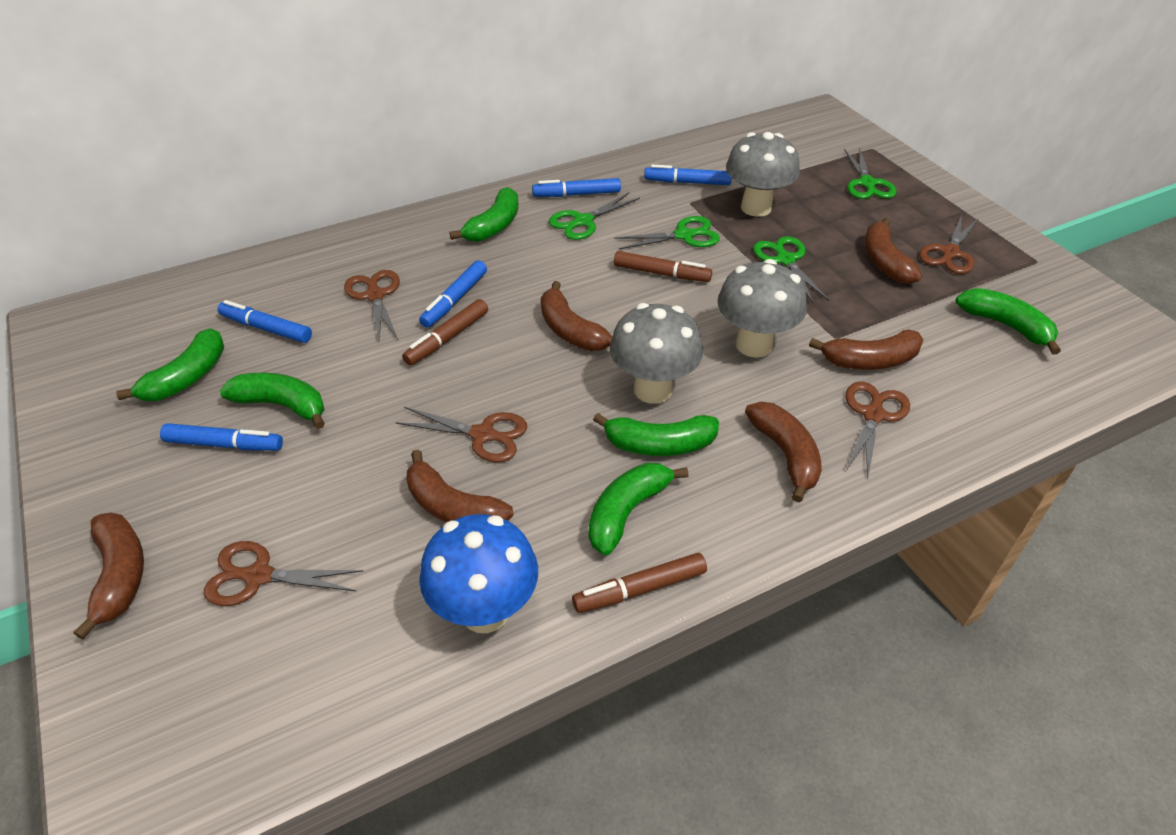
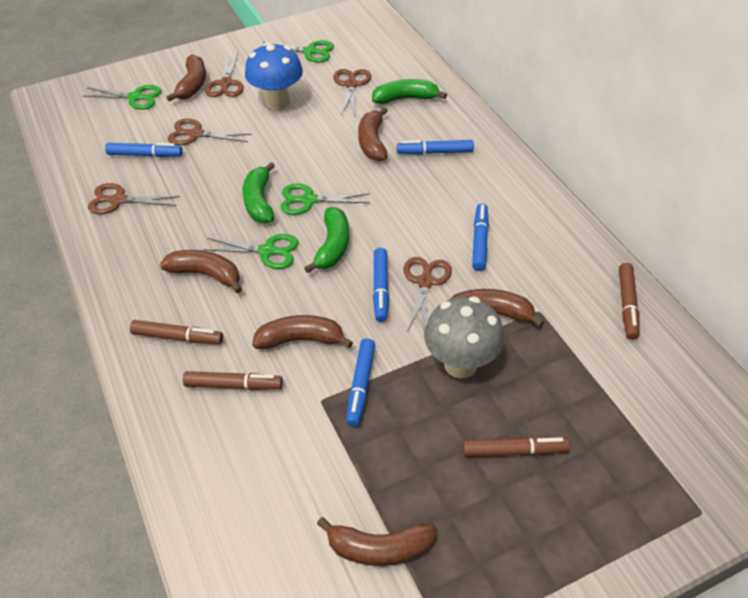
brown marker: [402,299,488,365] [572,553,707,613] [614,251,712,282] = 3 -> [130,320,223,344] [183,371,283,390] [463,436,570,457] [619,263,640,340] = 4
green banana: [116,328,224,401] [220,373,325,429] [450,187,518,242] [589,463,688,555] [593,413,719,456] [955,288,1061,355] = 6 -> [242,162,275,223] [304,207,349,273] [372,79,447,104] = 3
grey mushroom: [610,303,703,404] [717,259,807,358] [726,132,800,217] = 3 -> [424,296,504,379] = 1

